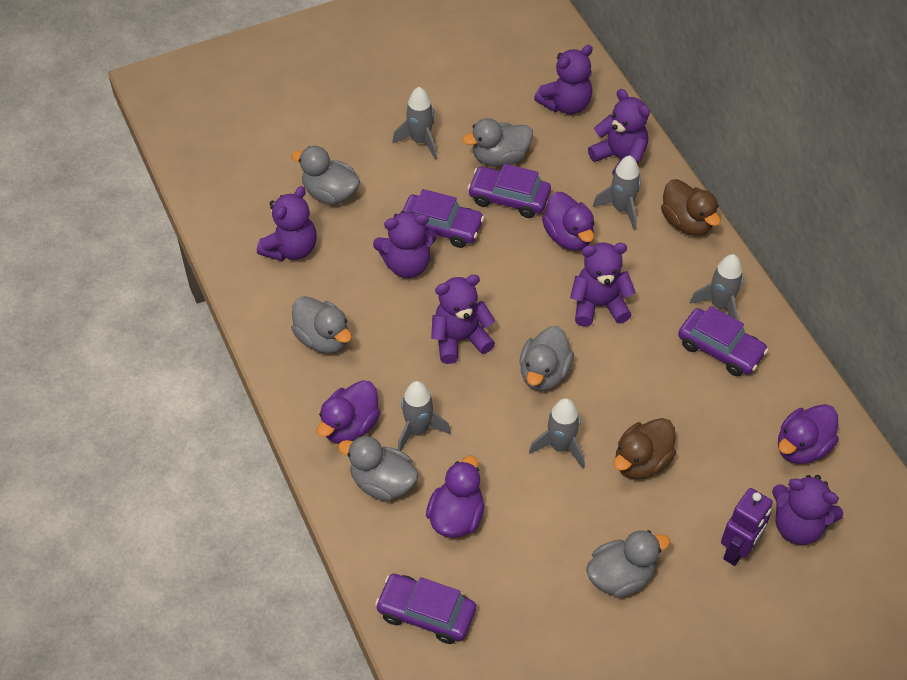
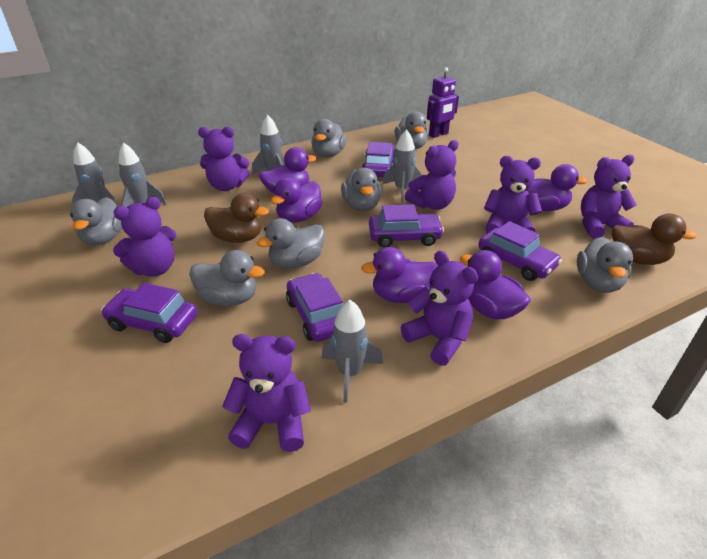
grey duck: [291,146,360,204] [291,296,352,354] [338,436,419,501] [463,118,533,167] [519,326,574,391] [586,530,670,598] = 6 -> [70,197,122,246] [189,250,265,306] [257,218,325,269] [311,119,347,158] [341,168,382,211] [395,112,429,149] [577,237,633,293] = 7
purple car: [375,574,476,644] [403,189,484,248] [467,164,551,218] [678,306,768,376] = 4 -> [101,283,197,343] [286,273,343,342] [362,142,395,177] [369,204,444,247] [478,221,562,281] = 5
purple duck: [317,380,380,444] [426,456,485,538] [542,192,594,251] [778,404,839,464] = 4 -> [259,147,317,194] [270,177,323,223] [361,247,438,303] [460,250,531,320] [527,164,588,211] = 5

